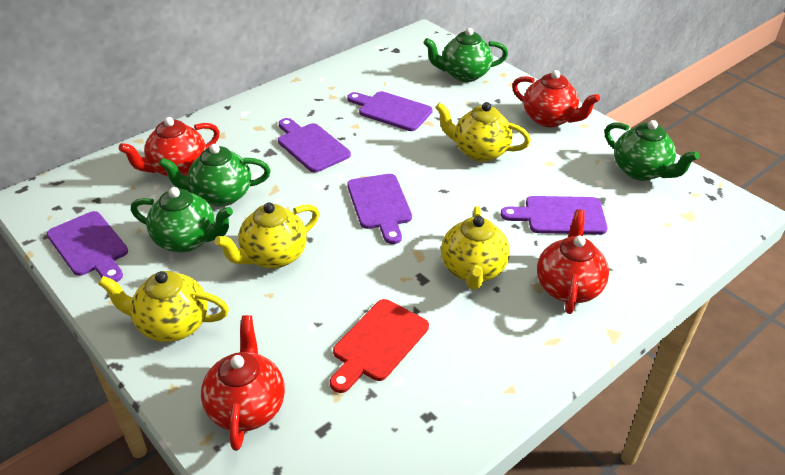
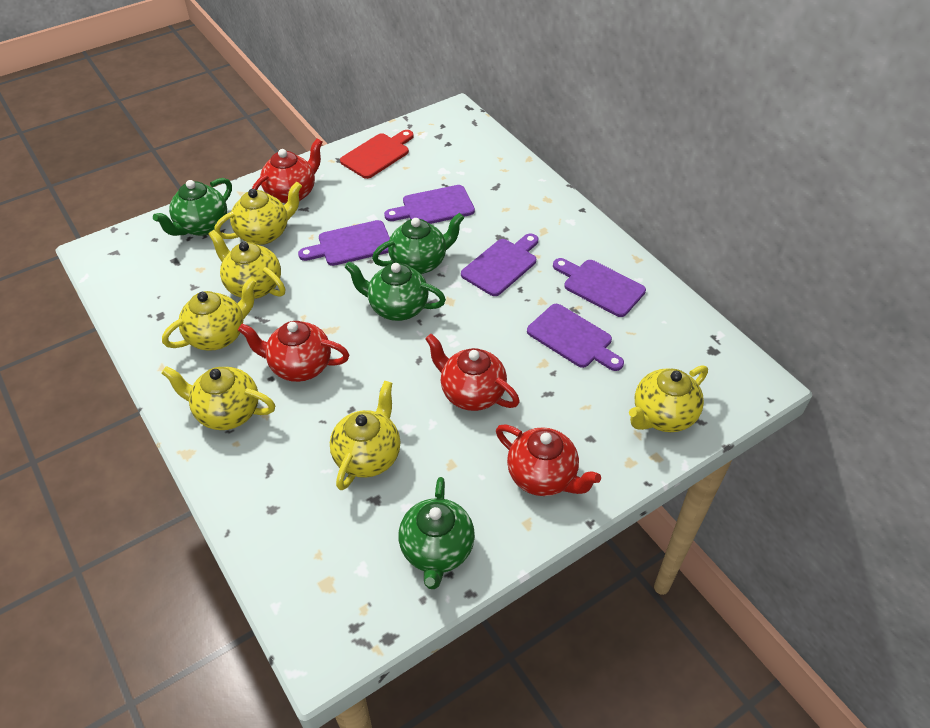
yellow teapot: [98,271,229,342] [215,202,319,269] [435,102,531,162] [441,206,510,290] = 4 -> [161,366,275,430] [162,277,257,351] [208,230,285,299] [214,182,302,245] [330,381,400,490] [629,365,708,432] = 6

